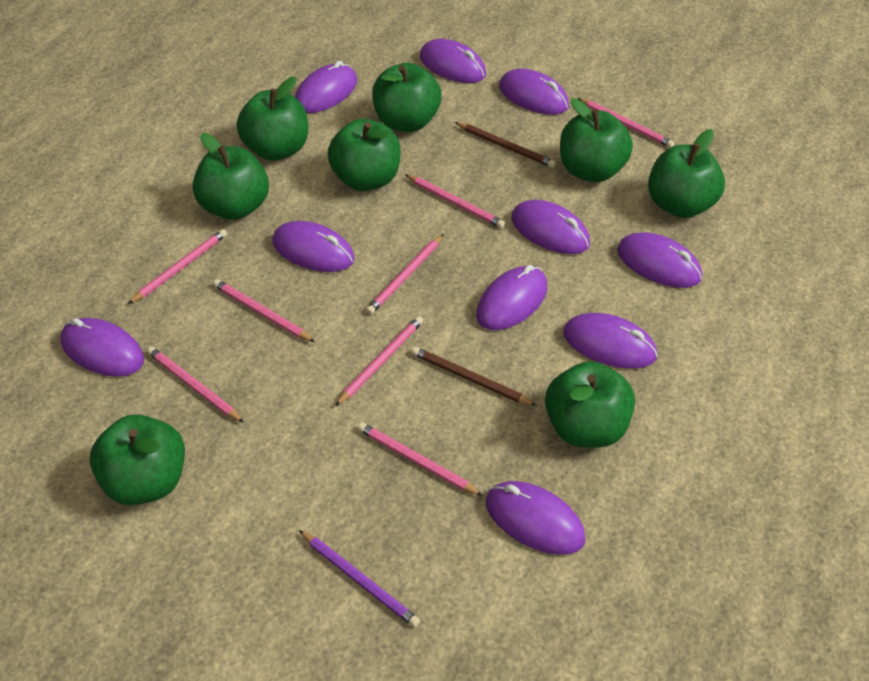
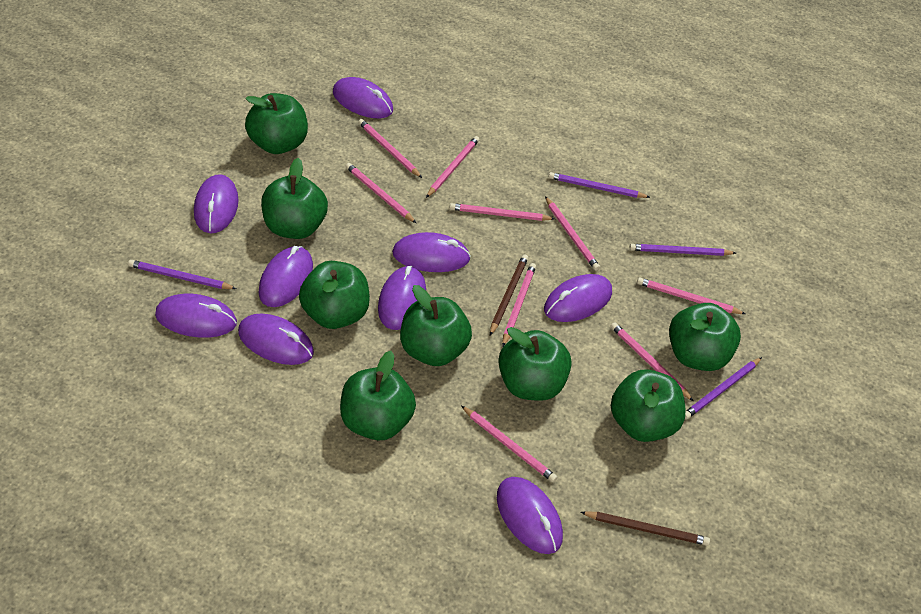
pink pencil: [128,229,227,304] [147,346,244,423] [213,279,315,342] [335,316,423,406] [358,422,483,496] [366,234,443,315] [405,174,505,228] [578,98,675,148] = 8 -> [345,163,416,223] [358,119,422,178] [426,136,480,198] [450,203,555,221] [461,406,557,482] [502,263,536,346] [545,196,600,271] [610,322,693,401] [637,277,745,314] = 9
purple mouse: [60,318,144,377] [272,221,355,272] [295,61,357,113] [420,39,486,83] [476,265,547,330] [486,481,586,555] [499,69,569,115] [512,200,590,254] [563,313,658,369] [617,232,702,288] = 10 -> [155,294,237,338] [194,174,239,233] [238,313,314,365] [259,246,313,307] [333,77,393,118] [378,266,426,330] [392,232,471,272] [497,477,563,554] [544,274,612,322] = 9
purple pencil: [299,530,420,628] = 1 -> [128,260,236,289] [549,172,650,198] [630,244,736,256] [685,357,762,419] = 4

